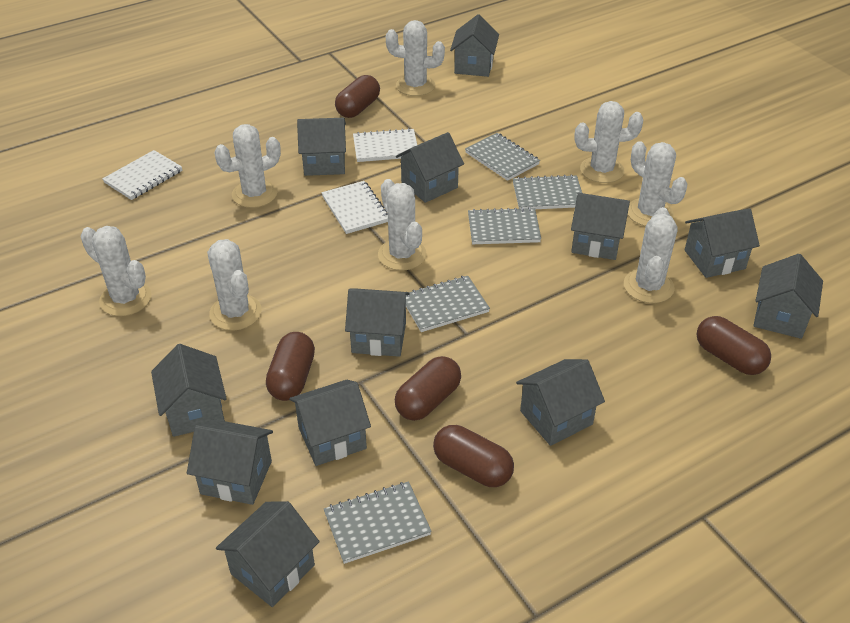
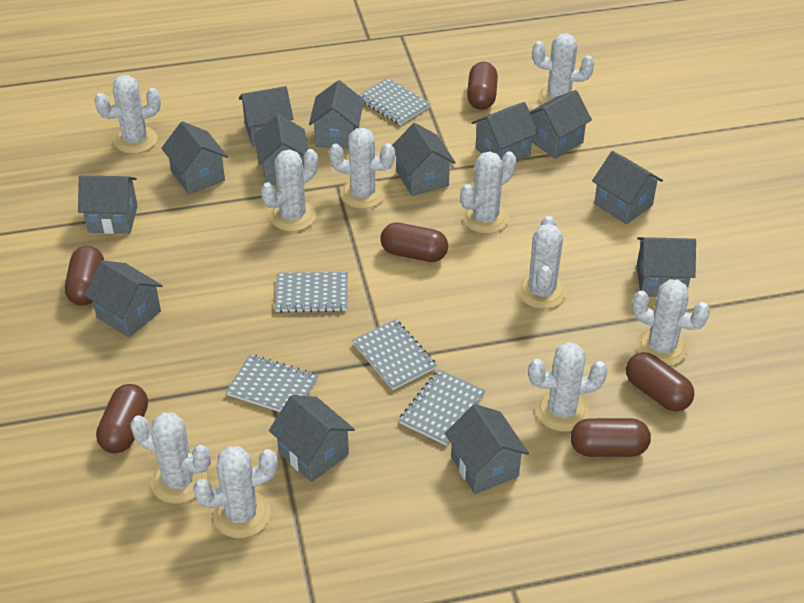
brown capsule: [266,332,315,401] [335,75,380,118] [395,356,461,421] [433,425,514,487] [697,316,771,375] = 5 -> [65,246,104,306] [96,384,148,453] [380,223,448,262] [467,62,498,110] [571,418,651,457] [626,352,695,412] = 6
grey house: [151,344,227,437] [187,419,273,505] [216,501,320,607] [289,380,371,466] [297,118,346,176] [345,288,410,357] [396,132,464,203] [450,15,499,77] [516,359,605,446] [571,193,630,260] [685,208,760,278] [753,254,823,339] = 12 -> [78,176,138,234] [84,260,163,337] [161,121,228,194] [239,86,294,148] [254,114,308,185] [269,395,355,482] [309,80,364,149] [392,123,456,196] [445,404,529,494] [472,102,538,162] [530,90,592,159] [592,151,663,224] [637,237,696,297] = 13
white cactus: [80,226,152,316] [207,239,262,331] [214,124,281,208] [378,179,427,271] [386,20,445,96] [575,101,643,183] [624,207,677,303] [628,141,687,226] = 8 -> [94,75,161,154] [130,413,211,504] [193,446,278,538] [261,149,318,232] [329,128,395,209] [460,151,516,234] [517,216,567,309] [528,342,608,432] [532,33,594,104] [632,279,710,366] = 10
white notebook: [102,150,182,200] [321,181,388,234] [353,128,417,162] = 3 -> none = 0

